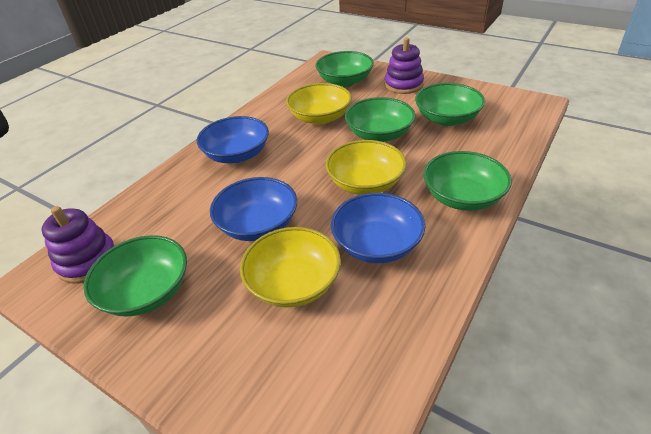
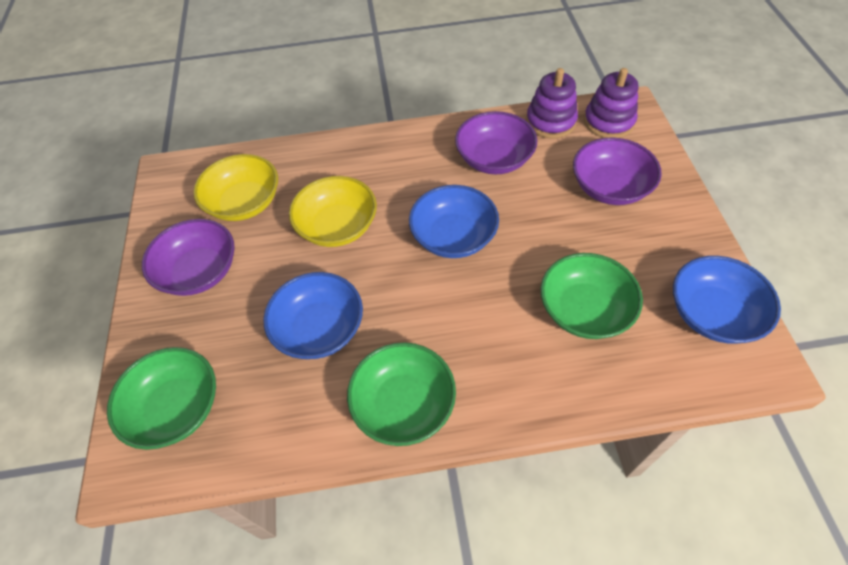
green bowl: [83,235,187,316] [316,51,374,87] [345,97,415,142] [415,83,485,126] [423,151,512,211] = 5 -> [107,347,216,450] [347,342,456,446] [541,253,643,339] = 3
purple bowl: none = 0 -> [142,219,235,296] [455,111,538,174] [573,138,662,205] = 3
yellow bowl: [240,227,341,308] [286,83,352,125] [326,140,406,195] = 3 -> [193,154,278,221] [289,176,377,247] = 2

